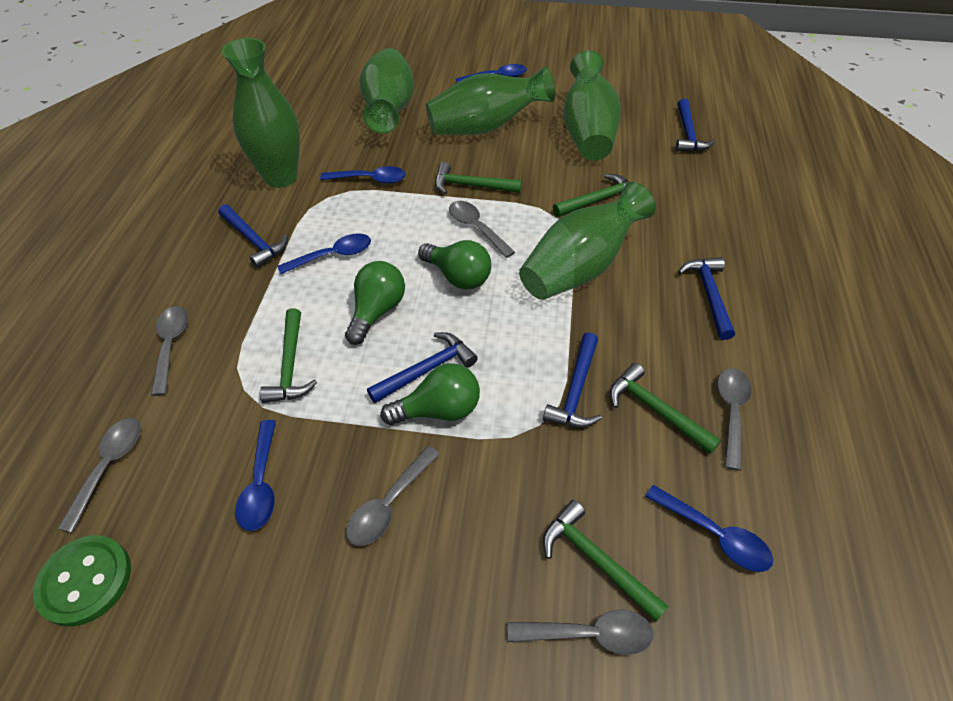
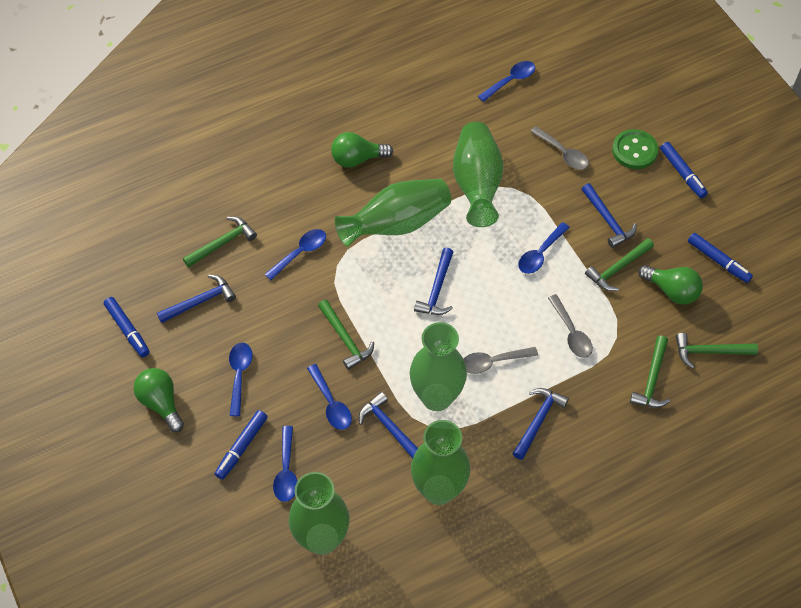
blue marker: none = 0 -> [104,297,150,357] [215,410,268,480] [660,142,708,198] [688,233,753,283] = 4
blue spoon: [235,420,276,531] [277,233,371,274] [320,166,406,183] [456,64,527,83] [645,485,773,572] = 5 -> [229,343,252,416] [265,229,326,280] [273,426,297,502] [307,364,352,430] [478,61,535,102] [518,222,570,274] = 6
grey spoon: [58,418,141,533] [151,306,188,396] [346,446,440,546] [449,201,515,258] [508,610,654,655] [717,368,752,471] = 6 -> [464,347,538,374] [530,126,589,170] [548,294,593,358] = 3

